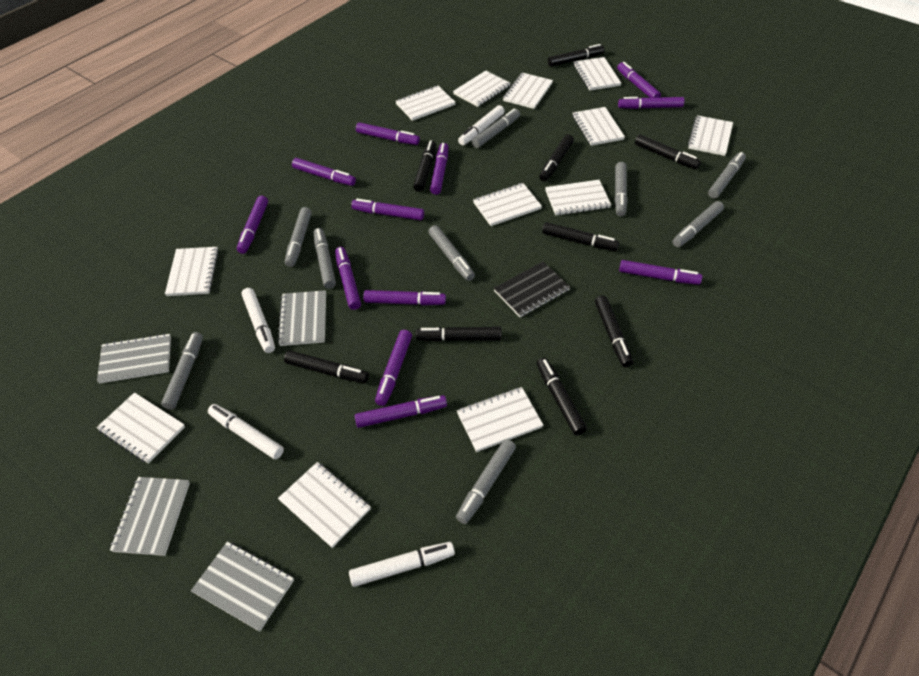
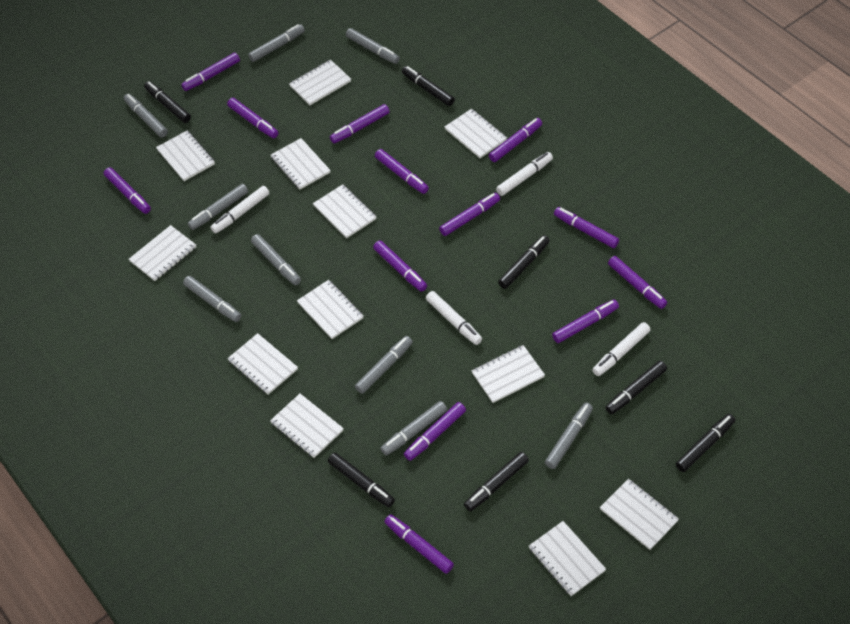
black marker: [284,350,369,383] [413,141,436,192] [416,327,501,342] [537,358,587,435] [539,134,574,182] [542,222,619,251] [548,44,605,67] [595,295,633,367] [635,135,701,169] = 9 -> [144,81,191,123] [328,453,395,507] [402,66,455,106] [464,452,529,511] [498,235,550,289] [605,361,667,414] [676,414,735,472] = 7
black notebook: [494,262,570,317] = 1 -> none = 0
grey notebook: [97,333,171,384] [110,477,190,556] [191,542,294,632] [277,290,326,346] = 4 -> none = 0
purple marker: [237,196,268,254] [292,158,356,186] [335,247,361,310] [351,199,424,220] [355,395,447,428] [356,122,420,145] [363,290,446,306] [375,330,412,406] [430,143,448,195] [617,62,661,98] [618,97,685,109] [619,260,702,285] = 12 -> [104,167,151,214] [181,53,240,91] [227,98,278,138] [330,104,390,143] [373,240,427,292] [375,149,429,194] [384,514,454,574] [404,402,466,461] [439,193,500,236] [489,118,542,162] [552,299,619,343] [554,207,619,248] [608,256,667,309] = 13

